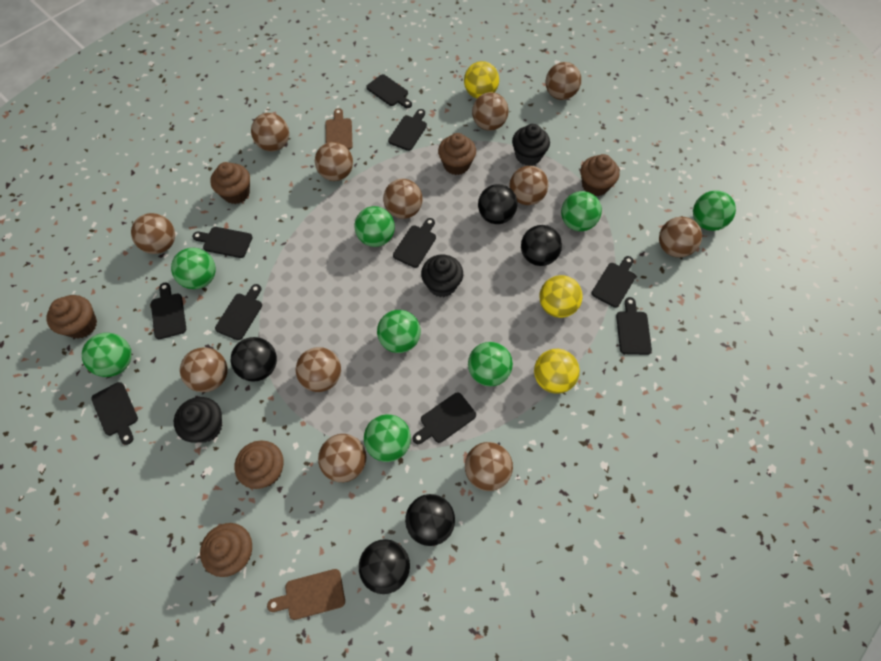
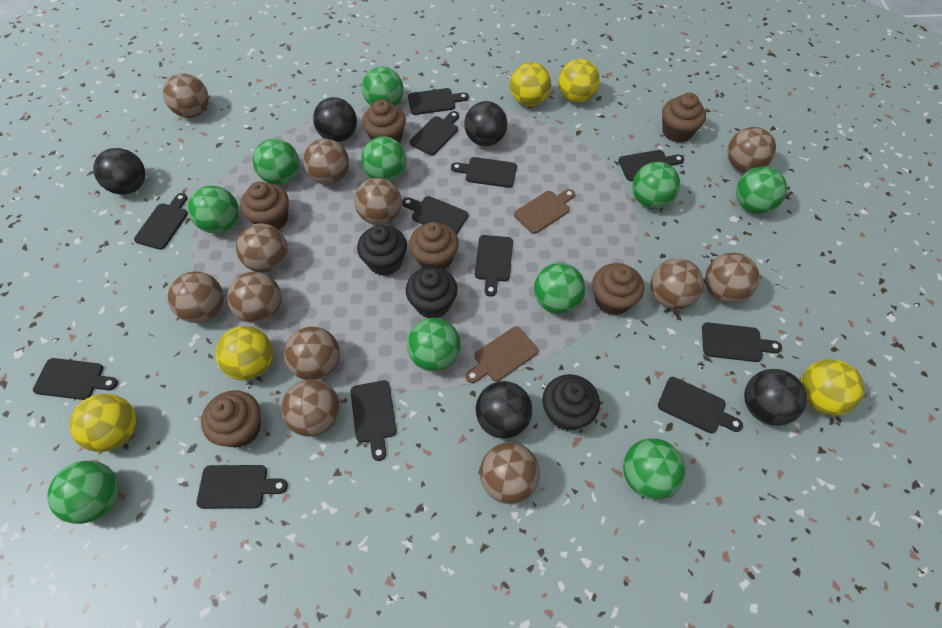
black cutting board: [91,382,138,445] [151,283,186,339] [192,227,252,258] [215,284,262,340] [366,74,412,108] [388,109,427,151] [393,218,436,268] [413,392,476,444] [592,256,636,308] [616,297,652,355] = 10 -> [33,358,118,400] [134,193,188,250] [197,465,288,509] [350,380,397,461] [402,196,469,235] [408,88,469,115] [410,111,459,156] [451,157,517,188] [475,235,513,297] [618,150,684,181] [658,377,743,433] [702,322,782,362] = 12
green ball: [82,333,132,377] [171,248,216,289] [355,206,395,247] [364,414,411,462] [377,310,421,353] [468,342,513,386] [561,191,602,231] [693,190,736,231] = 8 -> [47,461,119,524] [188,186,239,233] [253,139,300,185] [361,136,407,182] [362,66,403,106] [407,318,461,371] [534,263,585,314] [623,438,685,500] [632,162,680,209] [736,167,787,214] = 10
yellow ball: [464,61,499,99] [534,349,580,394] [539,275,583,318] = 3 -> [69,394,136,452] [215,326,273,380] [510,62,551,106] [558,59,600,103] [800,359,864,415] = 5

